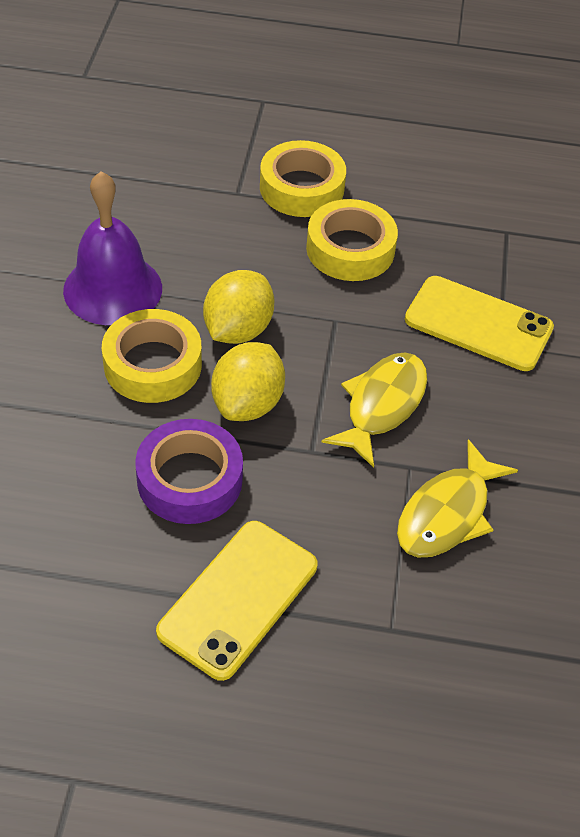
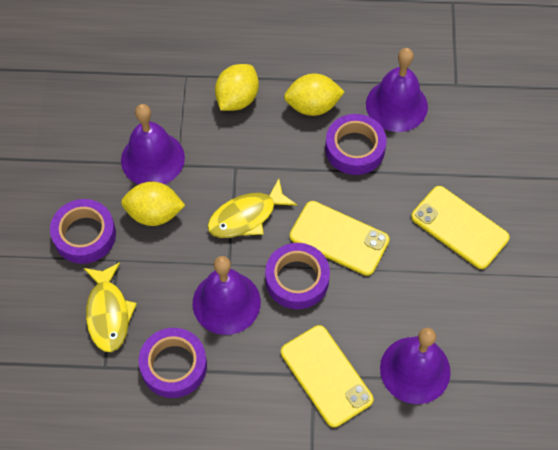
purple bell: [63,171,162,325] = 1 -> [121,104,185,185] [193,256,261,335] [366,48,428,132] [380,328,451,404] = 4
purple tape: [135,419,243,524] = 1 -> [50,199,116,264] [138,328,207,398] [265,243,330,309] [325,114,387,175] = 4
yellow lemon: [203,270,275,344] [211,342,285,421] = 2 -> [121,181,185,226] [215,64,259,111] [284,73,345,116] = 3
yellow phone: [156,521,317,681] [405,276,554,371] = 2 -> [281,325,373,428] [290,201,390,276] [411,186,510,269] = 3
yellow tape: [102,309,202,403] [260,140,346,217] [306,199,398,281] = 3 -> none = 0

